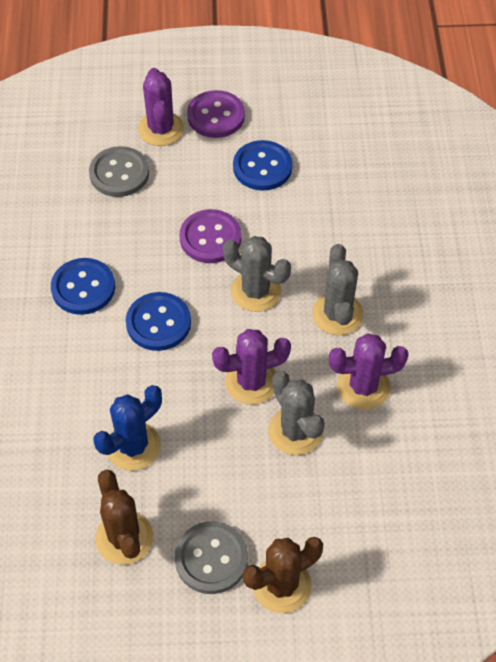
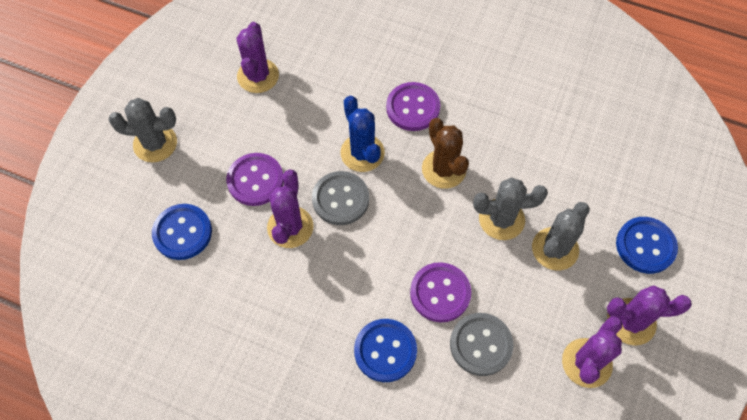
brown cactus: [95,470,153,565] [243,537,323,613] = 2 -> [422,118,469,189] = 1
purple button: [179,209,241,263] [187,90,245,138] = 2 -> [226,153,284,206] [386,82,440,131] [410,262,471,323] = 3
purple cactus: [138,68,184,146] [212,329,291,405] [329,333,409,409] = 3 -> [237,22,279,93] [267,170,314,248] [562,316,623,388] [607,285,692,346] = 4

